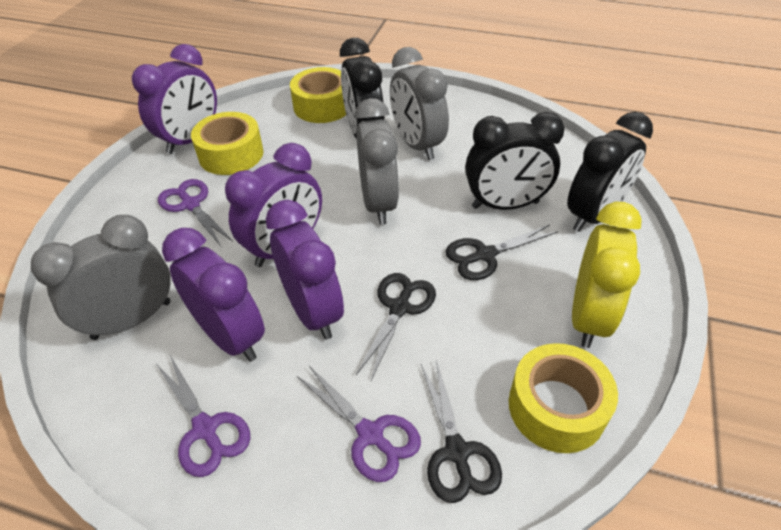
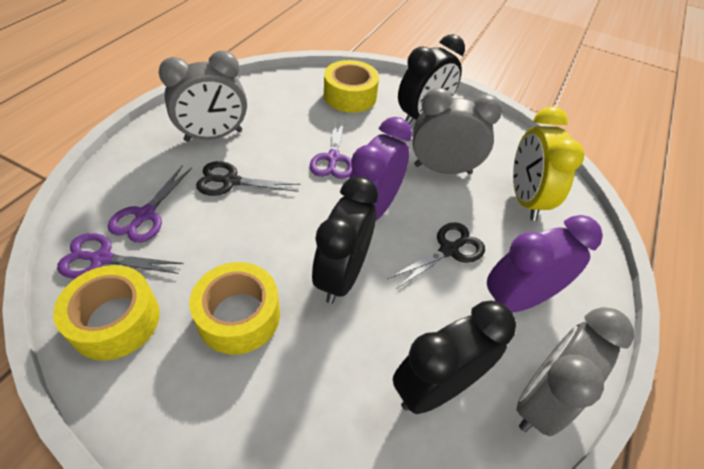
black scissors: [356,273,436,380] [421,360,502,503] [446,225,558,280] = 3 -> [196,161,301,196] [388,222,485,289] = 2
purple clock: [132,44,217,154] [162,228,265,362] [225,143,322,267] [266,200,344,340] = 4 -> [349,117,412,221] [487,215,603,313] = 2

